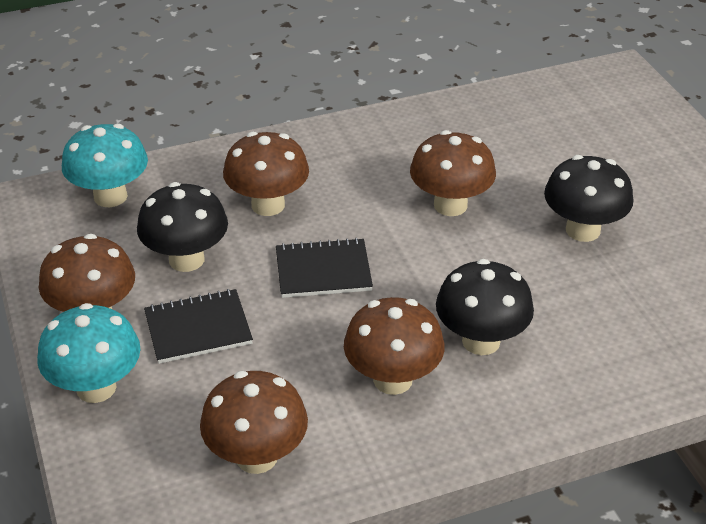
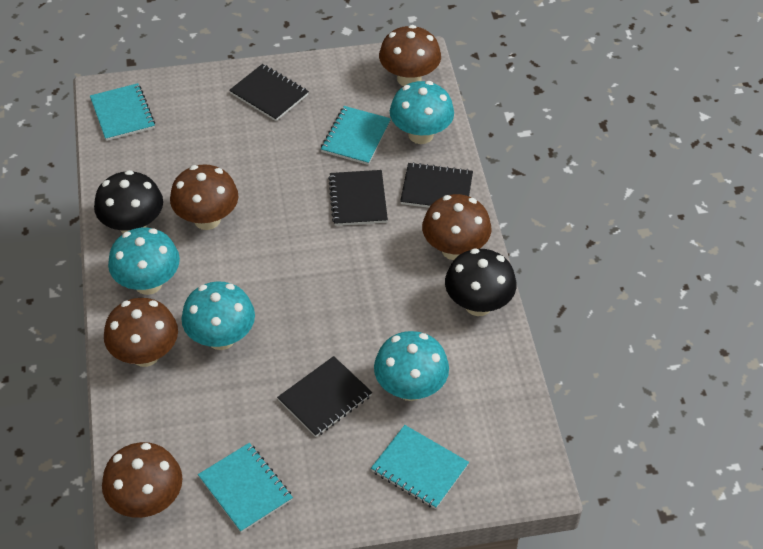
black mushroom: [137,182,228,272] [436,259,534,355] [544,155,633,242] = 3 -> [94,170,163,233] [445,248,517,316] = 2
black notebook: [144,289,253,364] [276,238,373,298] = 2 -> [229,64,309,121] [277,356,372,437] [328,170,388,226] [400,162,473,208] = 4
turquoise mushroom: [37,303,140,403] [62,124,148,207] = 2 -> [108,228,180,295] [181,281,255,350] [374,331,449,401] [390,81,454,144] = 4
turquoise notebook: none = 0 -> [90,83,155,141] [198,443,293,533] [321,106,391,165] [371,425,469,509] = 4

